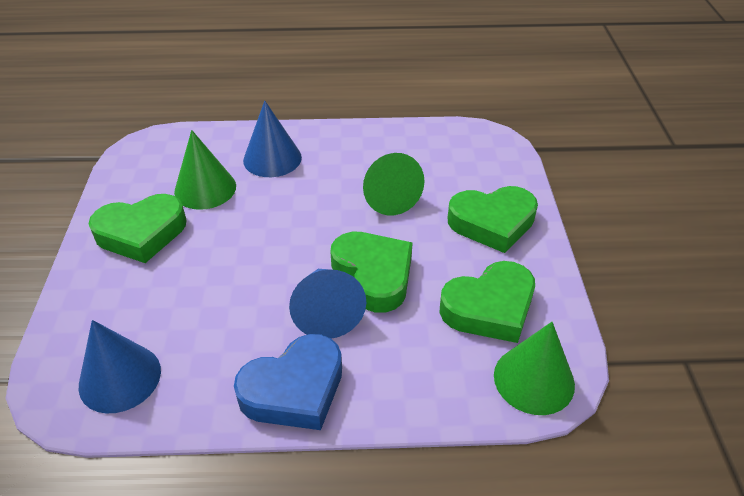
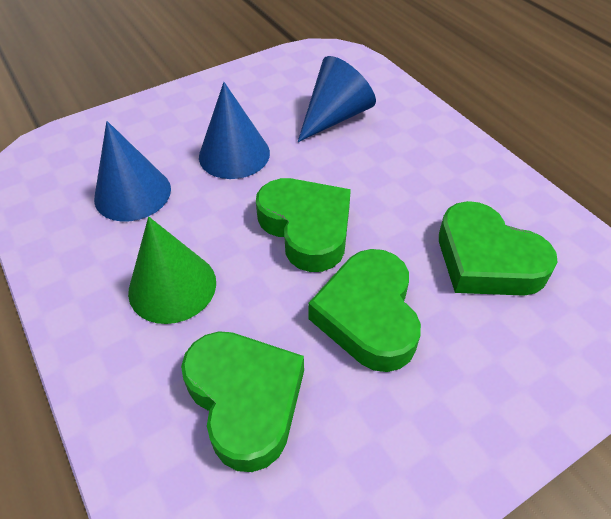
blue heart: [234,334,342,430] = 1 -> none = 0
green cone: [174,130,236,210] [363,153,425,215] [494,322,575,415] = 3 -> [128,217,216,324] = 1

